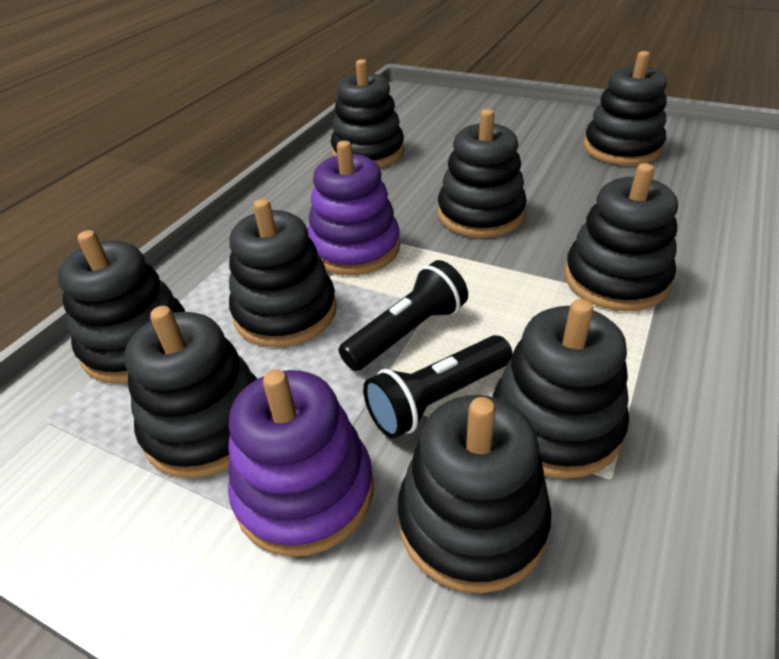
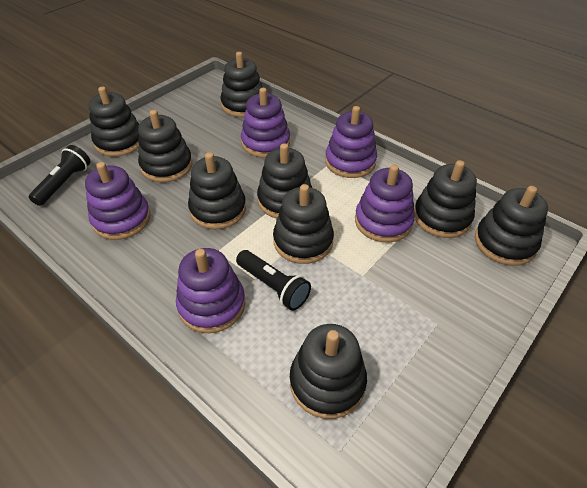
purple stacking toy: [228,369,373,557] [308,141,400,275] = 2 -> [85,162,151,240] [176,248,245,333] [241,88,290,158] [325,106,377,178] [355,164,415,243] = 5

